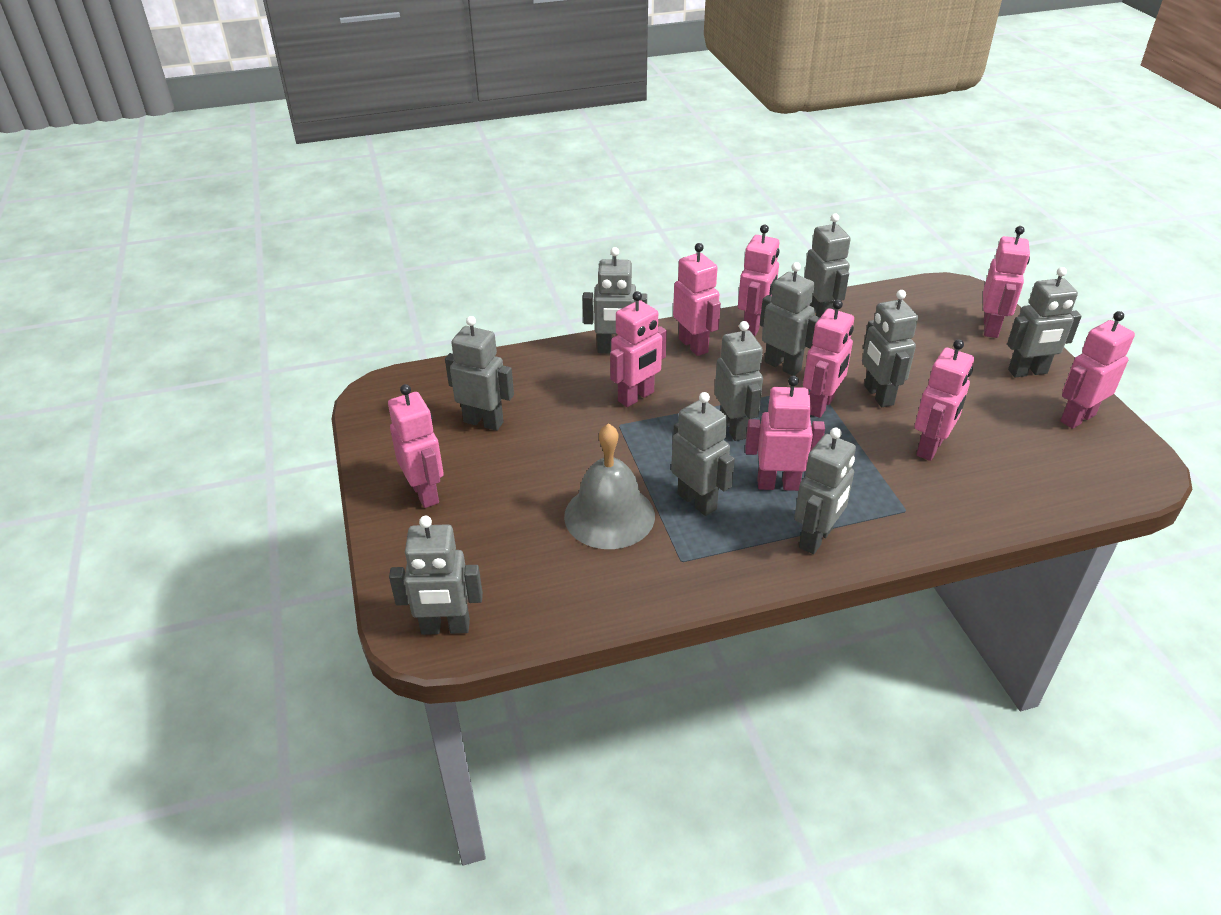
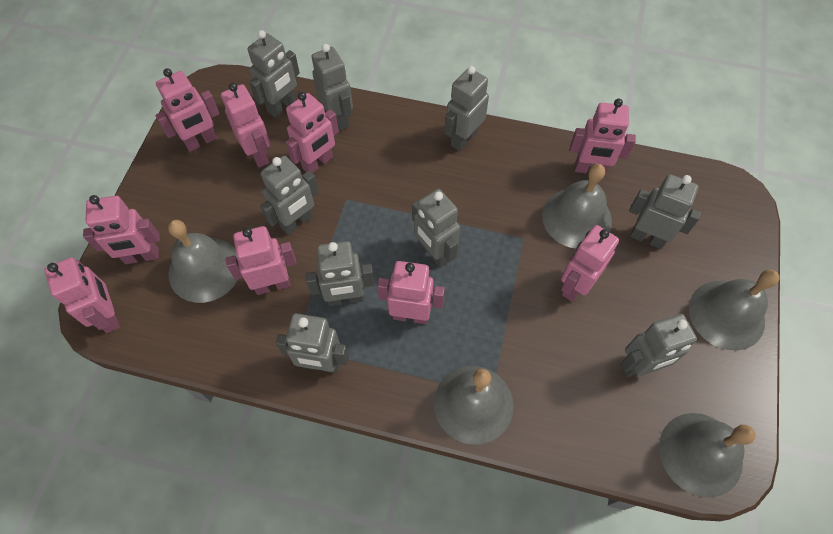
grey bell: [564,423,655,549] = 1 -> [168,220,238,303] [434,366,514,445] [542,164,612,249] [659,413,755,498] [689,269,780,351] = 5
grey robot: [389,516,483,635] [445,316,514,431] [583,247,647,354] [671,392,735,516] [715,321,763,441] [760,262,820,376] [794,428,856,554] [804,214,851,317] [862,290,918,407] [1007,267,1082,377] = 10 -> [247,30,300,117] [260,156,319,235] [276,313,349,373] [306,241,374,306] [311,44,353,131] [412,189,460,268] [444,66,489,151] [621,314,697,377] [629,174,702,249] = 9

